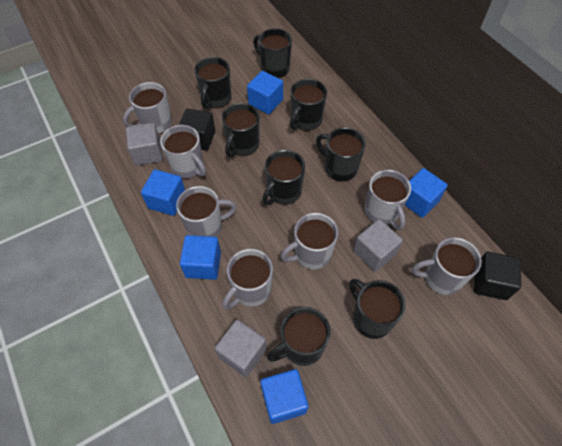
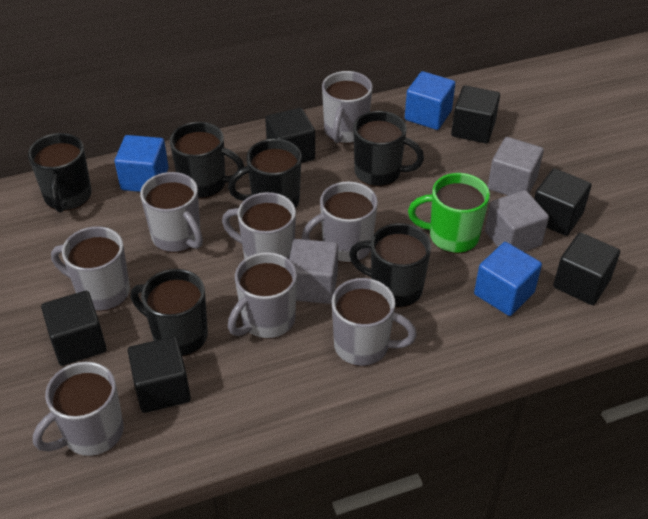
black cube: [179,108,215,151] [474,252,521,300] = 2 -> [41,291,107,366] [128,336,191,413] [265,108,315,163] [451,86,500,143] [534,168,592,236] [553,232,620,305] = 6
black mug: [194,57,231,109] [222,103,260,158] [253,28,292,78] [262,150,305,205] [267,307,330,366] [290,79,327,131] [316,127,366,182] [349,279,406,339] = 8 -> [28,133,91,213] [131,269,208,356] [170,122,244,199] [228,139,302,209] [349,223,431,308] [353,111,424,187] = 6
blue cube: [141,169,185,216] [180,235,221,280] [247,71,283,114] [260,369,308,424] [405,168,448,218] = 5 -> [115,135,169,192] [405,71,455,130] [474,242,542,316] = 3
green mug: none = 0 -> [408,173,490,254] = 1
grey mug: [123,82,172,134] [160,125,206,179] [176,186,236,237] [222,249,273,310] [281,213,338,270] [365,170,411,230] [412,237,482,295] = 7 -> [33,362,124,456] [51,226,130,311] [140,172,203,253] [222,192,296,259] [228,252,297,339] [302,181,378,263] [322,71,373,144] [332,278,417,366] = 8

